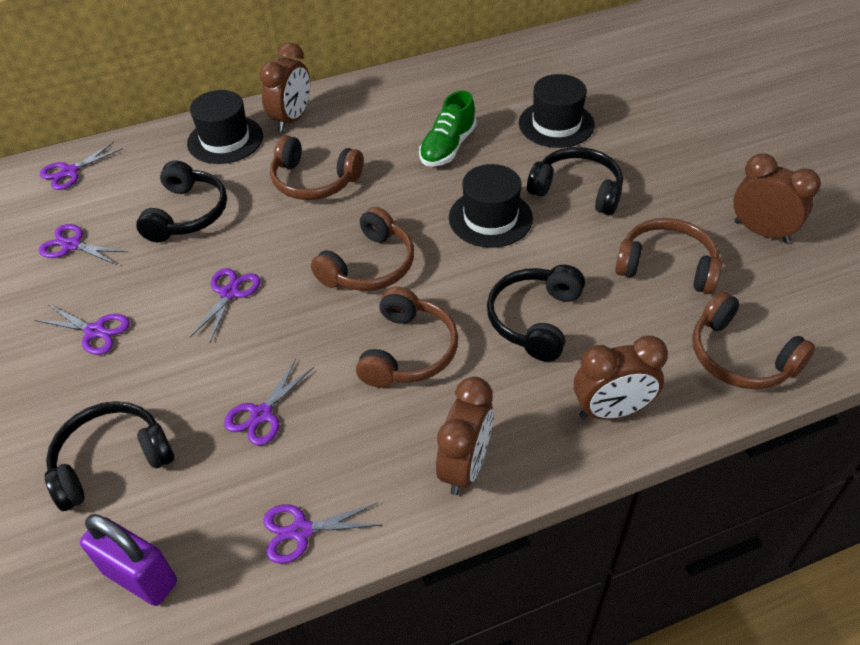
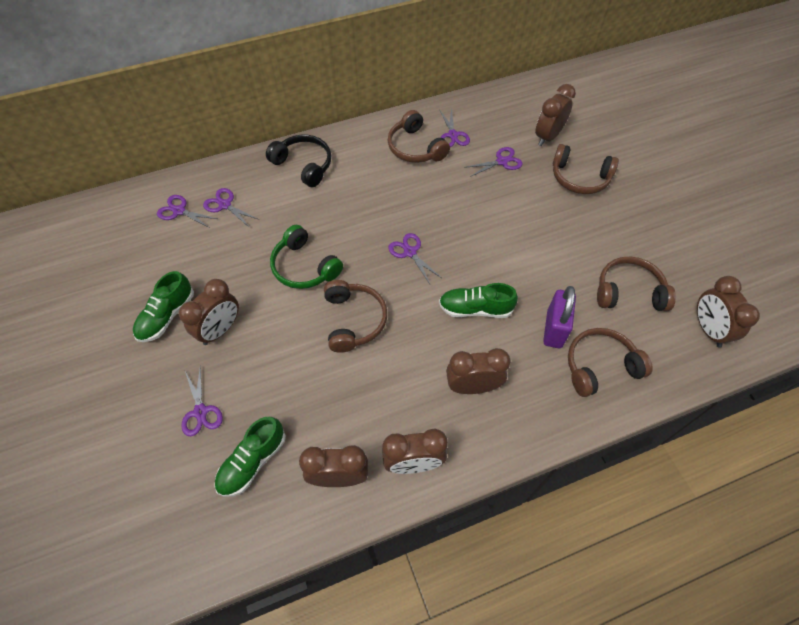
black hat: [187,90,263,164] [449,164,533,248] [519,74,595,148] = 3 -> none = 0
black headphones: [45,401,174,511] [136,160,227,242] [487,265,585,361] [527,147,623,215] = 4 -> [266,135,331,187] = 1
brown clock: [259,43,310,132] [436,377,493,495] [574,335,668,420] [734,153,821,243] = 4 -> [179,279,239,345] [299,445,368,487] [382,429,448,474] [446,348,510,394] [535,84,576,146] [697,276,760,348] = 6
green headphones: none = 0 -> [270,225,343,289] = 1
green shoe: [419,90,477,166] = 1 -> [133,271,194,342] [214,417,286,497] [439,283,518,318] = 3

